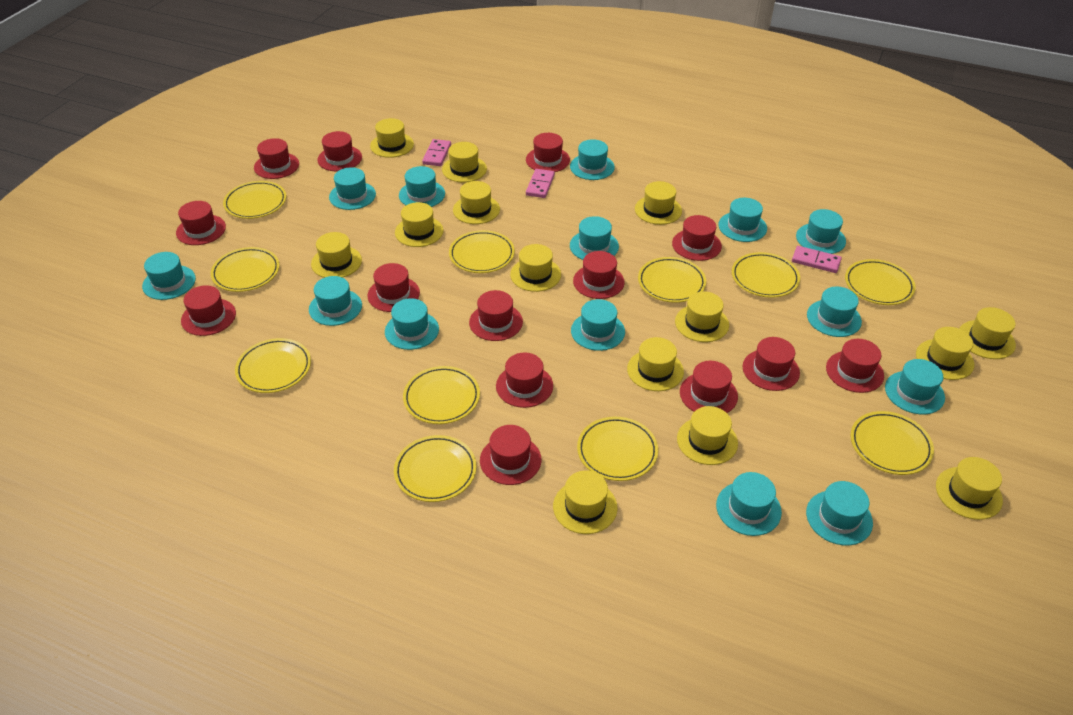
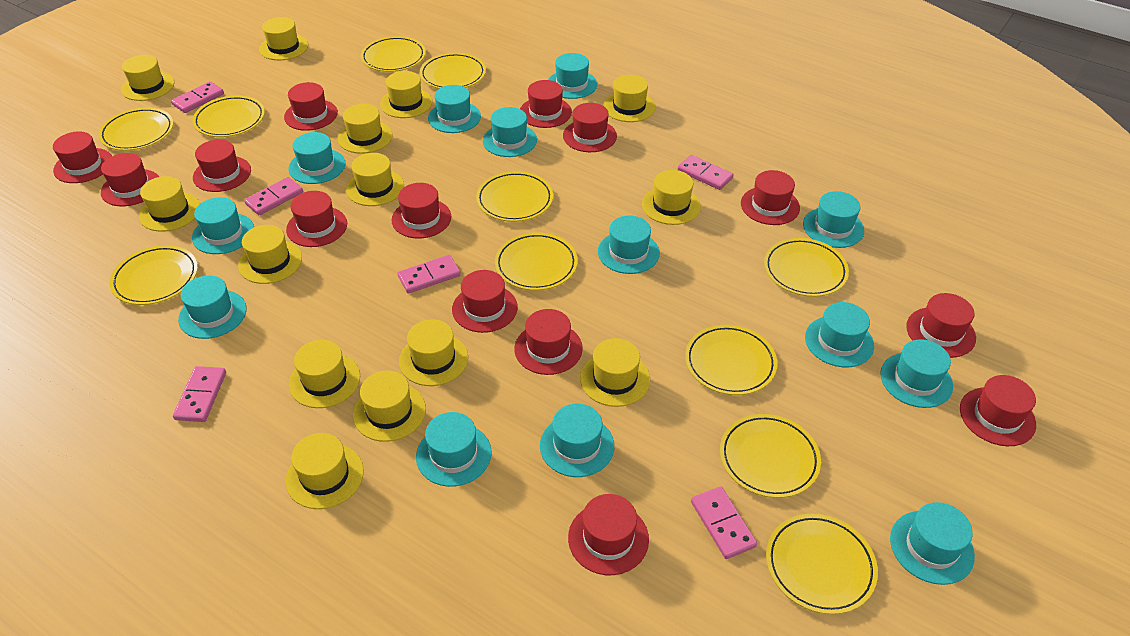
pink domino: [422,139,451,166] [526,169,555,198] [792,246,842,273] = 3 -> [171,81,224,113] [173,366,226,422] [244,177,303,215] [398,255,461,294] [677,155,734,190] [691,487,757,559] = 6
turquoise hat: [142,252,196,300] [309,276,362,326] [329,167,376,210] [385,298,439,350] [399,166,445,207] [570,139,615,180] [570,216,619,260] [571,299,625,351] [716,472,782,536] [719,198,767,242] [796,209,846,254] [806,481,873,545] [807,287,862,337] [885,359,945,414] = 14 -> [178,276,247,339] [192,197,254,254] [288,132,345,184] [416,412,492,487] [428,85,481,133] [483,107,537,157] [540,403,614,477] [548,53,597,99] [598,215,660,274] [803,191,864,248] [805,302,874,367] [880,339,953,408] [890,502,975,585] = 13

